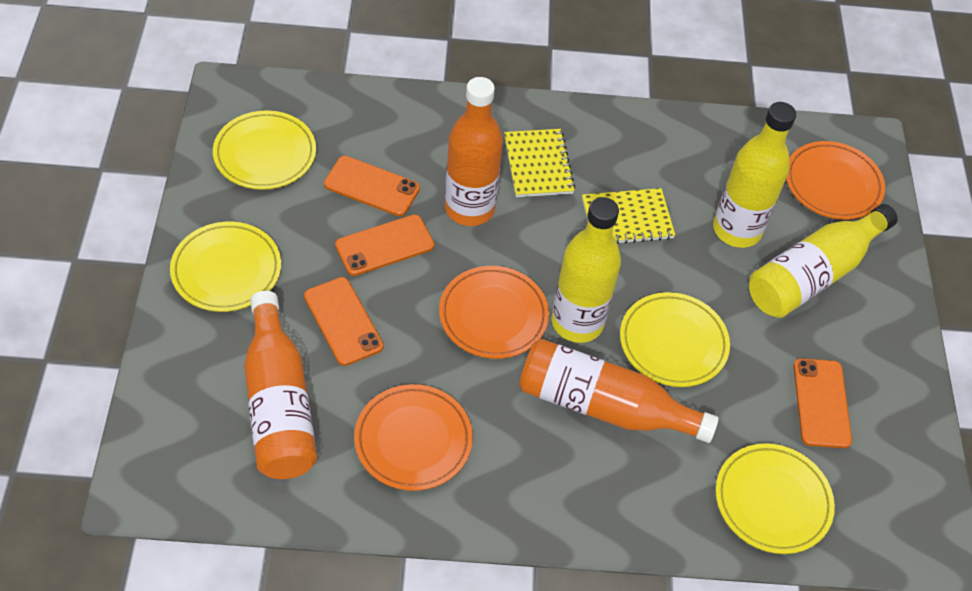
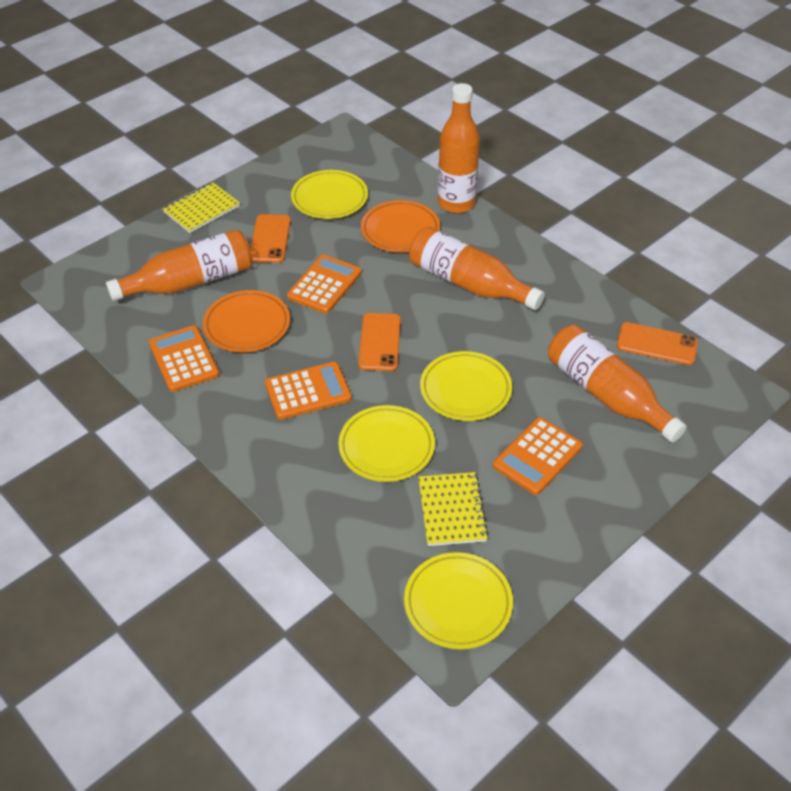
orange bottle: [244,291,317,479] [445,77,503,226] [519,339,719,443] = 3 -> [106,229,252,301] [409,227,545,310] [438,83,480,213] [548,325,687,443] = 4
orange calculator: none = 0 -> [149,325,220,392] [265,362,352,420] [287,254,362,314] [493,417,583,495] = 4
orange phone: [304,277,383,366] [324,156,420,216] [335,214,434,276] [793,358,852,448] = 4 -> [250,214,291,263] [358,313,401,371] [617,322,698,365] = 3
orange plate: [354,384,473,491] [439,266,549,359] [786,141,885,220] = 3 -> [203,290,290,352] [361,200,440,253] = 2
yellow bottle: [551,197,621,343] [713,102,796,248] [749,204,898,318] = 3 -> none = 0

